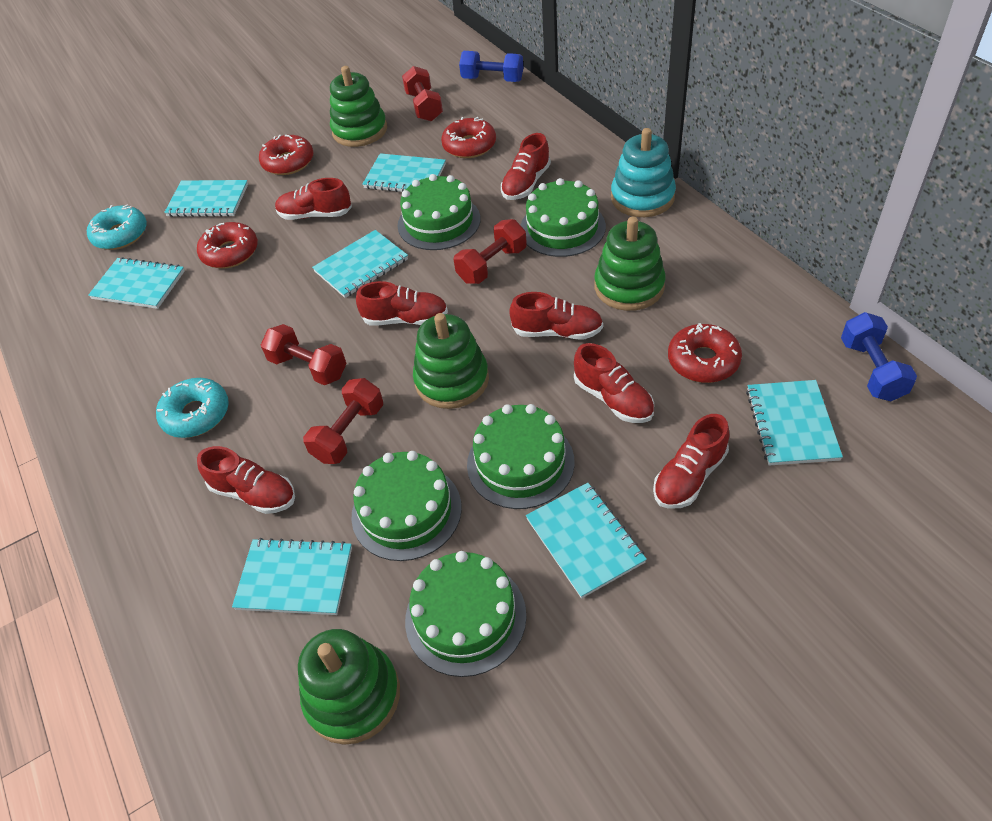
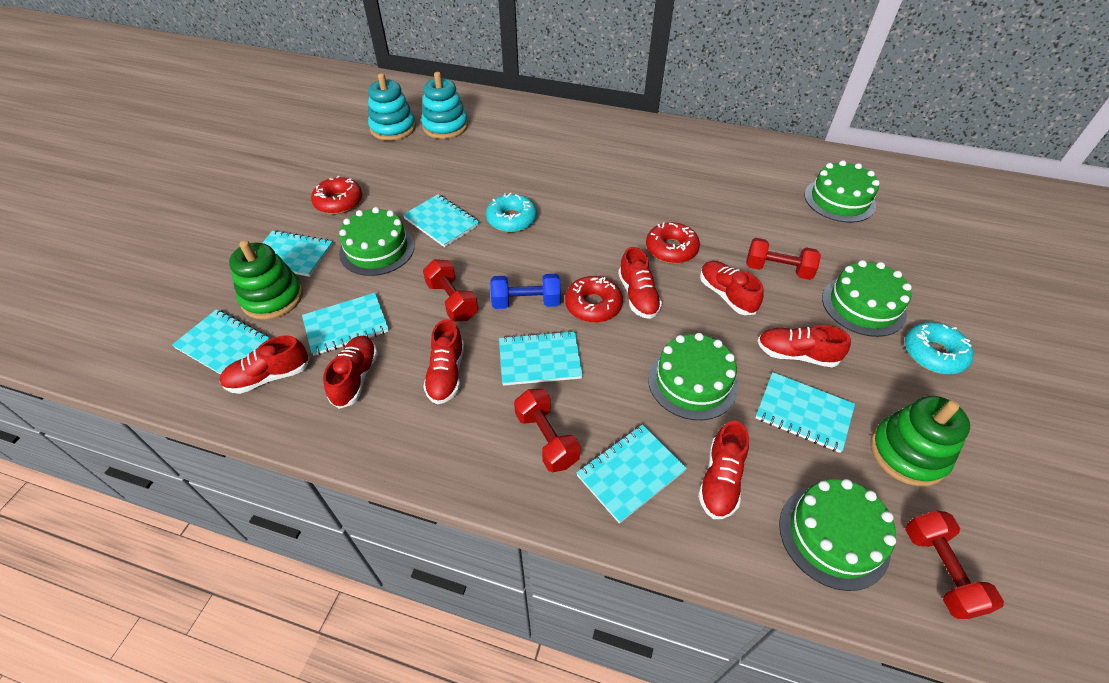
blue dumbbell: [459,51,523,82] [841,312,917,401] = 2 -> [490,274,561,309] = 1
green stacking toy: [298,629,400,745] [330,66,387,147] [413,313,489,409] [594,217,666,311] = 4 -> [229,240,303,320] [870,396,970,486] = 2
red donut: [197,222,258,269] [259,135,314,175] [441,117,496,158] [668,323,742,383] = 4 -> [311,176,362,214] [565,276,623,323] [646,222,700,264] = 3
turquoise stacking toy: [611,128,676,217] = 1 -> [368,73,416,141] [421,72,468,139] = 2

